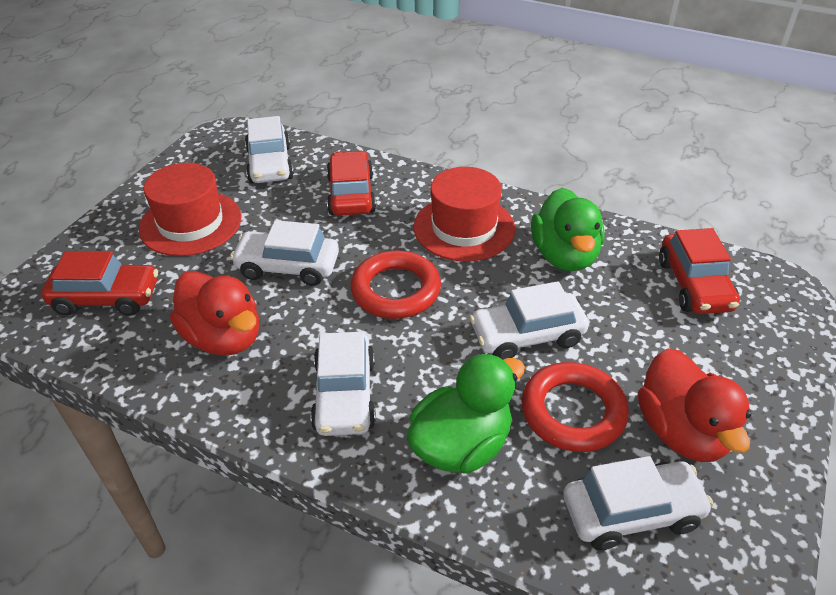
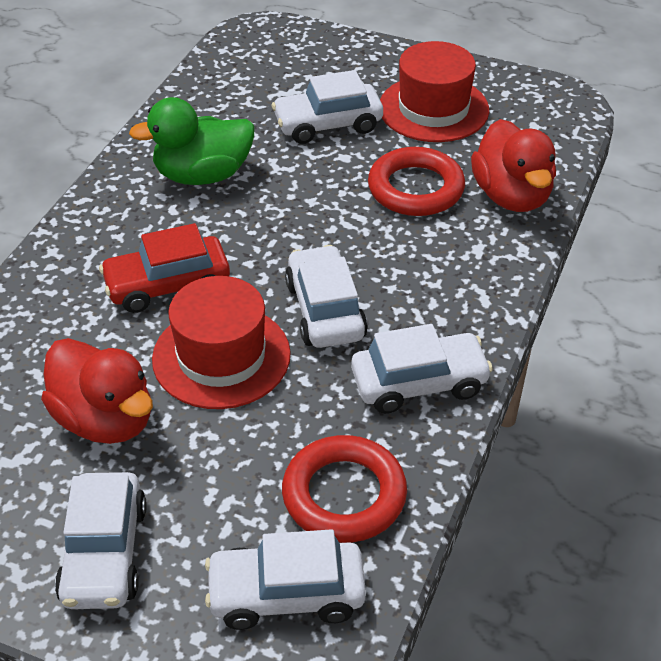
green duck: [407,353,525,474] [531,188,605,271] = 2 -> [129,97,255,185] = 1
red car: [41,251,158,316] [327,150,376,216] [659,228,740,314] = 3 -> [99,223,230,313] = 1

